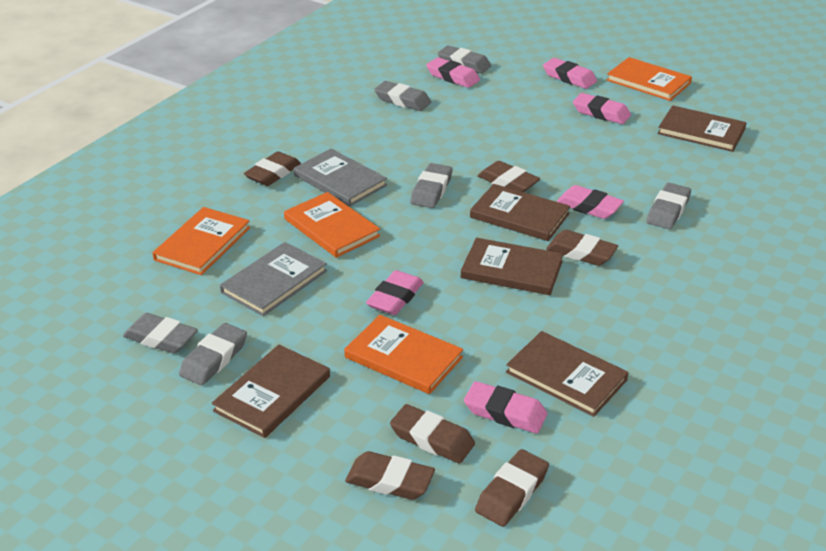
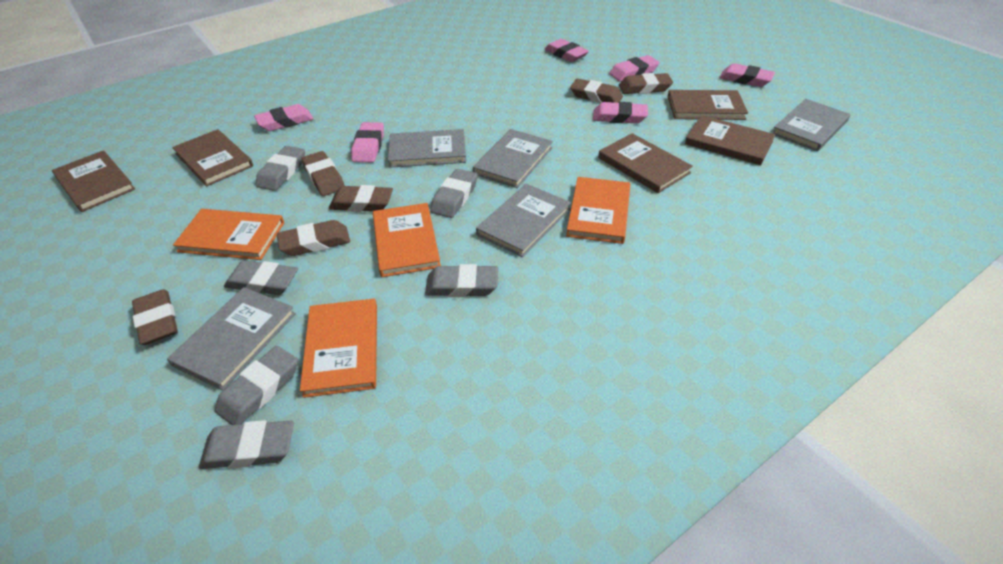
grey book: [220,242,327,316] [294,149,387,206] = 2 -> [167,287,296,390] [388,129,466,168] [473,129,553,188] [476,184,571,257] [772,99,851,151] = 5

